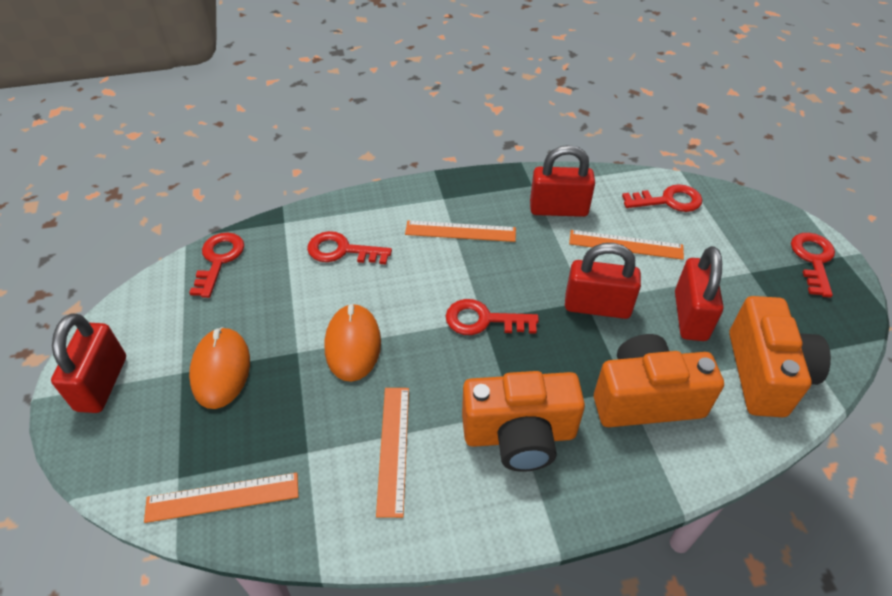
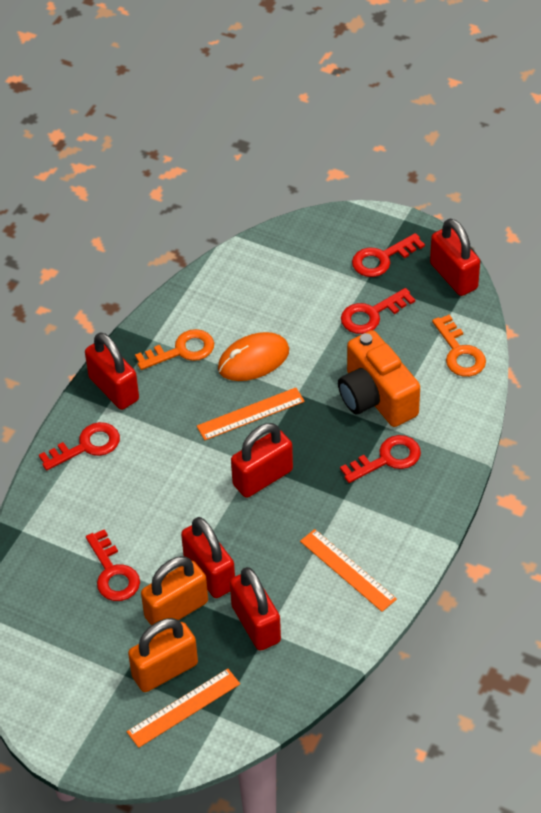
orange camera: [462,371,585,472] [594,334,724,427] [729,296,831,417] = 3 -> [338,330,420,427] = 1
orange key: none = 0 -> [135,329,214,370] [432,315,486,377] = 2
orange mouse: [189,327,250,409] [325,303,381,382] = 2 -> [218,332,289,381] = 1
orange padlock: none = 0 -> [128,618,198,692] [141,556,208,626] = 2
orange ruler: [144,473,298,523] [376,388,409,518] [405,221,516,242] [569,230,684,260] = 4 -> [127,669,240,748] [197,388,305,440] [300,529,397,612] = 3
red padlock: [51,313,126,413] [530,145,595,217] [565,243,641,319] [675,246,723,341] = 4 -> [85,332,139,410] [181,517,235,598] [230,567,281,651] [231,423,293,498] [430,219,480,296] = 5

